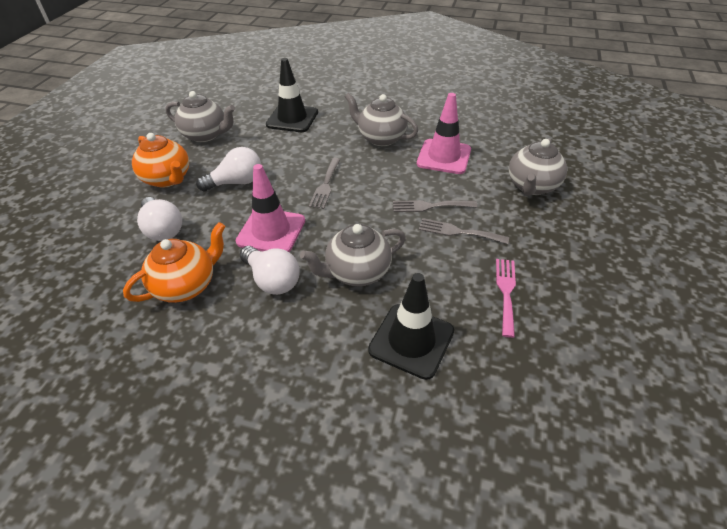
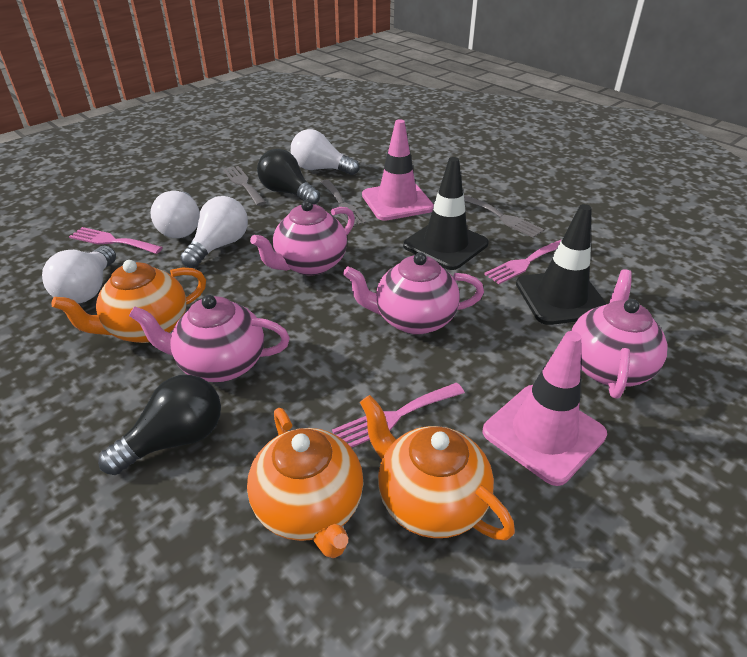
black light bulb: none = 0 -> [98,375,221,475] [257,149,320,204] = 2
grey teapot: [165,91,235,142] [300,224,406,286] [344,93,418,146] [509,138,567,196] = 4 -> none = 0
orange teapot: [123,222,226,303] [132,133,189,188] = 2 -> [51,260,206,343] [247,408,363,558] [360,395,515,540] = 3
pink fork: [496,259,516,338] = 1 -> [69,227,163,254] [332,383,465,448] [484,240,561,284] = 3
pink teapot: none = 0 -> [129,295,290,382] [250,200,355,275] [343,252,484,335] [571,270,667,399] = 4
white light bulb: [137,197,182,241] [196,147,261,192] [240,246,300,295] = 3 -> [42,246,116,304] [150,191,200,238] [180,196,248,268] [291,129,359,175] = 4

